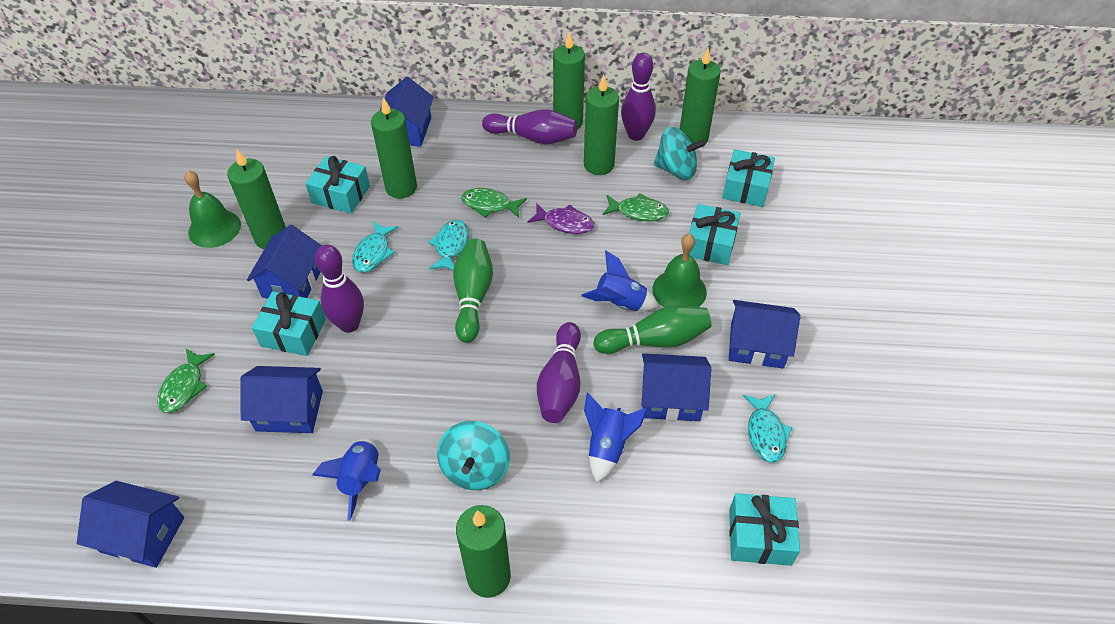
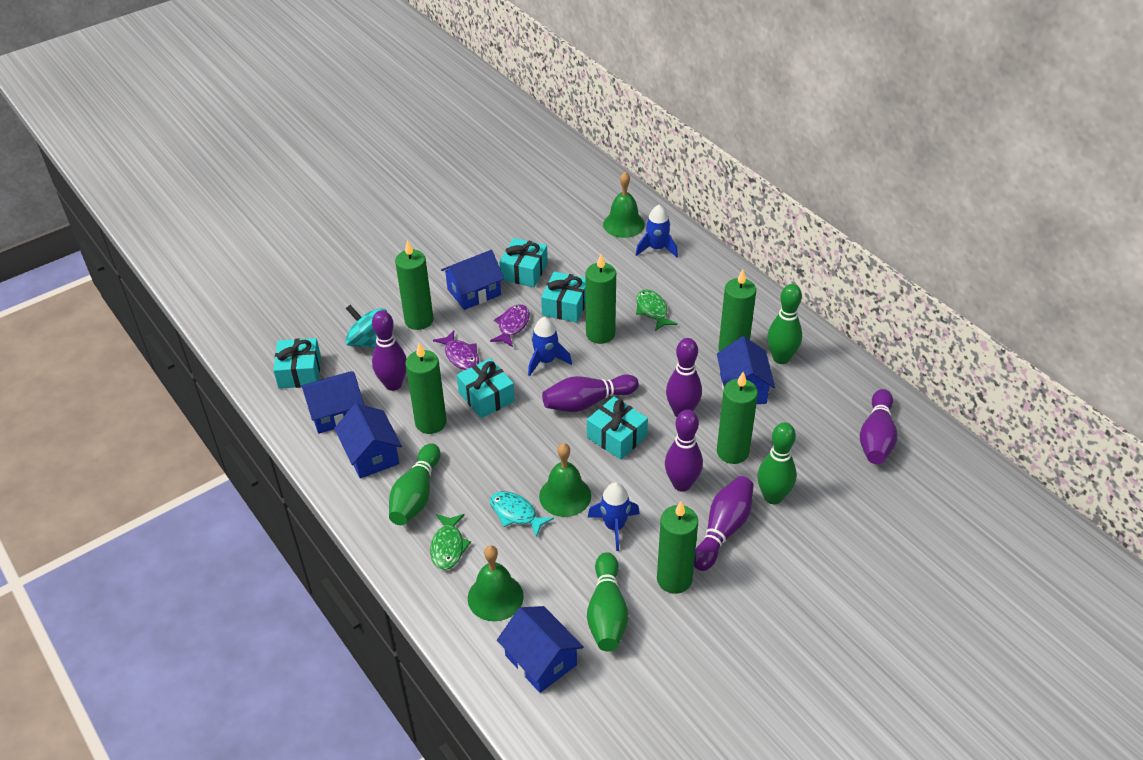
blue house: [77,481,184,568] [240,366,323,433] [247,225,322,299] [380,77,434,147] [642,353,711,421] [729,300,800,369] = 6 -> [300,371,364,434] [334,403,402,478] [441,250,504,310] [497,606,584,693] [717,336,775,404] = 5
green bell: [184,170,241,248] [652,234,707,307] = 2 -> [468,545,524,621] [539,443,591,517] [603,172,645,238] = 3
green bowling pin: [453,238,493,343] [594,305,712,354] = 2 -> [389,443,440,525] [587,552,629,652] [757,422,797,504] [767,284,802,364] = 4
green fish: [157,349,215,413] [461,188,527,218] [603,193,669,221] = 3 -> [430,514,471,570] [636,290,677,331] = 2
purple bowling pin: [315,245,364,333] [482,109,577,144] [537,322,581,423] [621,53,656,141] = 4 -> [372,310,407,391] [542,374,639,412] [665,410,703,491] [666,338,702,417] [694,476,754,571] [860,389,898,464] = 6
purple fish: [527,203,594,234] = 1 -> [433,330,479,370] [490,304,530,347] = 2
turquoise fish: [352,221,398,272] [428,220,469,271] [743,394,793,463] = 3 -> [490,491,554,538] = 1
turquoise spinning top: [437,421,510,490] [654,127,706,180] = 2 -> [345,305,387,348] = 1

